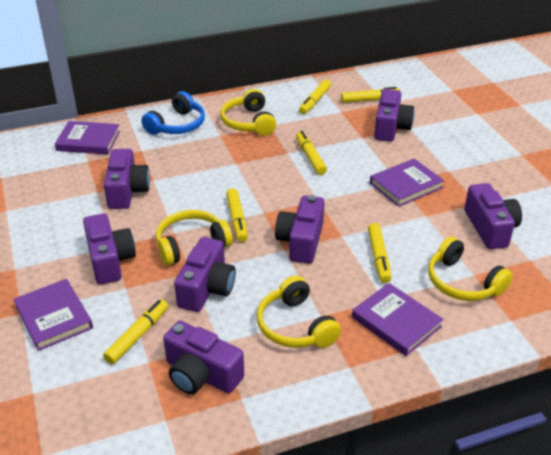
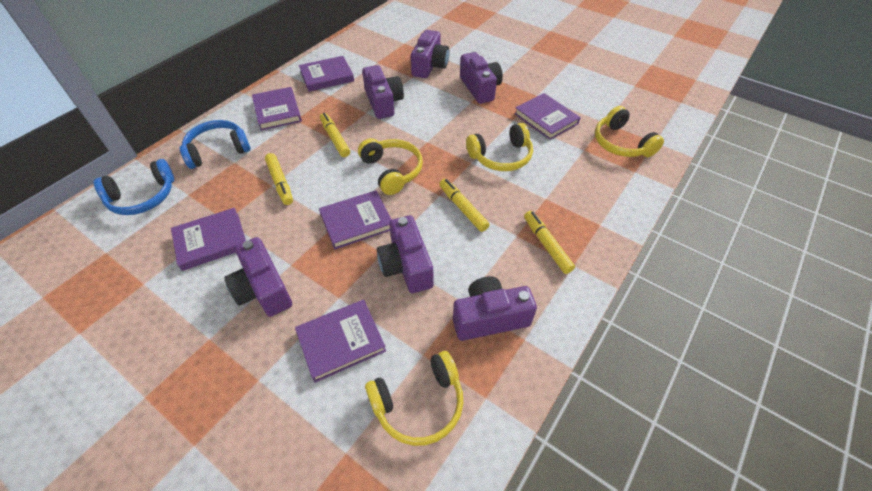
blue headphones: [141,91,205,135] = 1 -> [94,159,174,215] [180,120,251,169] = 2
purple book: [13,279,93,351] [55,121,120,155] [352,283,443,356] [370,159,444,207] = 4 -> [171,208,246,271] [252,87,302,131] [295,300,386,383] [299,56,354,92] [319,190,392,249] [514,93,581,140] = 6
purple camera: [83,213,136,285] [104,149,150,209] [163,321,244,394] [174,237,236,312] [275,195,325,264] [374,89,414,142] [464,183,522,249] = 7 -> [224,237,292,317] [362,65,404,119] [377,215,433,293] [411,30,450,78] [453,276,537,341] [460,52,503,104] = 6
yellow marker: [103,299,168,364] [226,189,248,242] [296,131,327,175] [299,80,331,114] [341,87,400,103] [368,223,391,283] = 6 -> [265,153,293,205] [320,112,350,157] [439,179,489,232] [524,210,575,274] = 4

